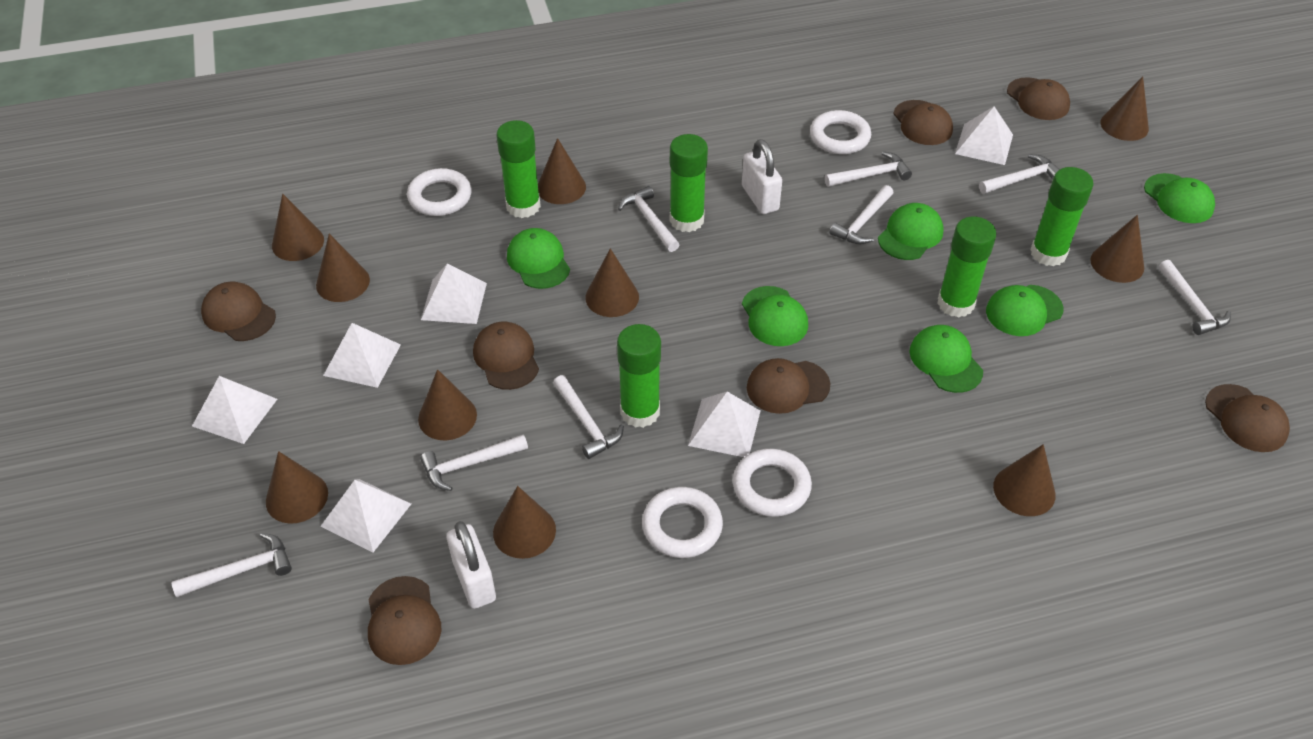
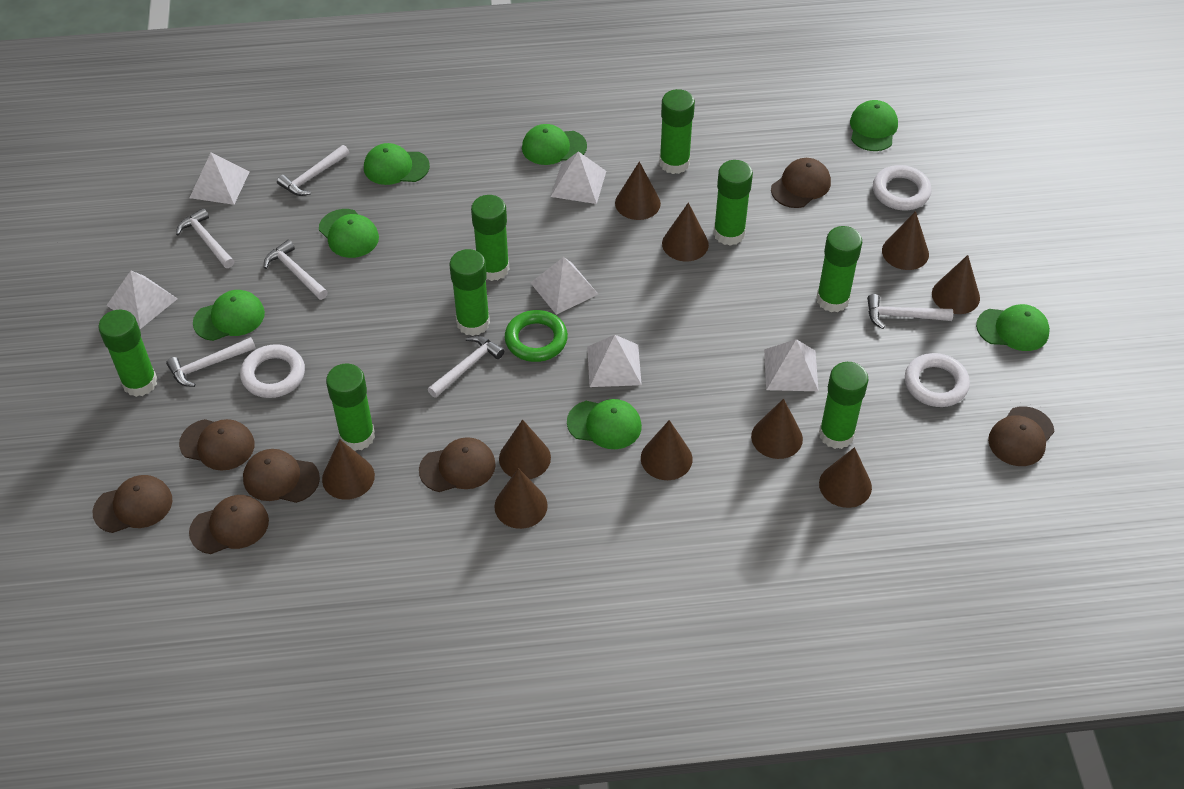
green cap: [507,228,570,289] [742,286,808,346] [878,203,944,260] [910,325,983,393] [986,285,1063,336] [1144,173,1215,223] = 6 -> [193,290,265,341] [319,209,379,258] [364,143,430,185] [522,124,587,165] [567,399,642,449] [850,100,898,151] [976,304,1050,351] = 7
green glue stick: [497,120,541,218] [617,324,661,428] [670,134,708,232] [937,217,996,318] [1030,167,1093,266] = 5 -> [98,310,157,397] [326,363,375,451] [449,249,490,336] [471,195,510,281] [659,89,695,174] [713,160,753,246] [816,226,862,312] [819,362,868,449] = 8
green ring: none = 0 -> [505,310,568,362] = 1
white hammer: [171,533,292,597] [420,435,528,491] [553,375,624,459] [618,186,679,252] [825,152,912,187] [829,185,893,244] [979,154,1060,194] [1159,260,1231,335] = 8 -> [166,337,256,387] [176,208,234,268] [264,240,328,300] [277,145,349,196] [428,336,504,398] [867,294,953,329] = 6
white padlock: [446,521,496,609] [742,139,782,214] = 2 -> none = 0
white ring: [407,168,472,216] [642,487,723,558] [733,449,812,517] [810,110,871,154] = 4 -> [240,344,305,398] [873,165,932,210] [905,353,970,407] = 3

